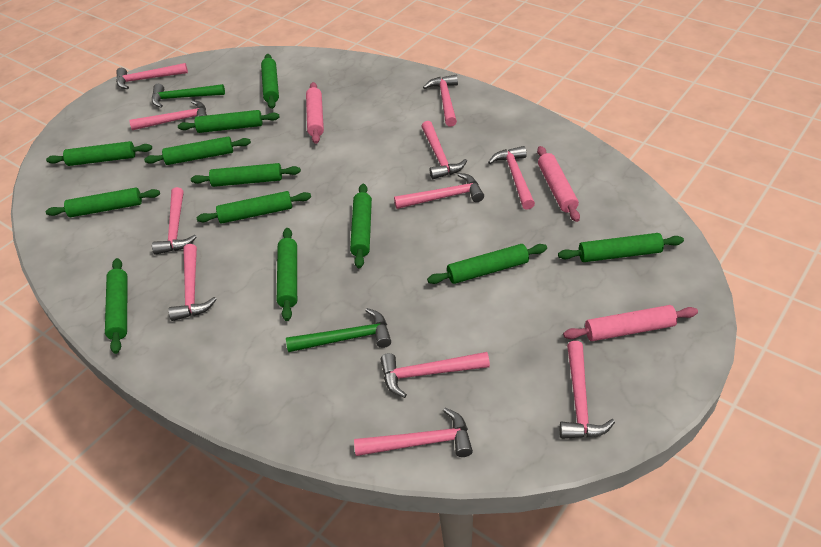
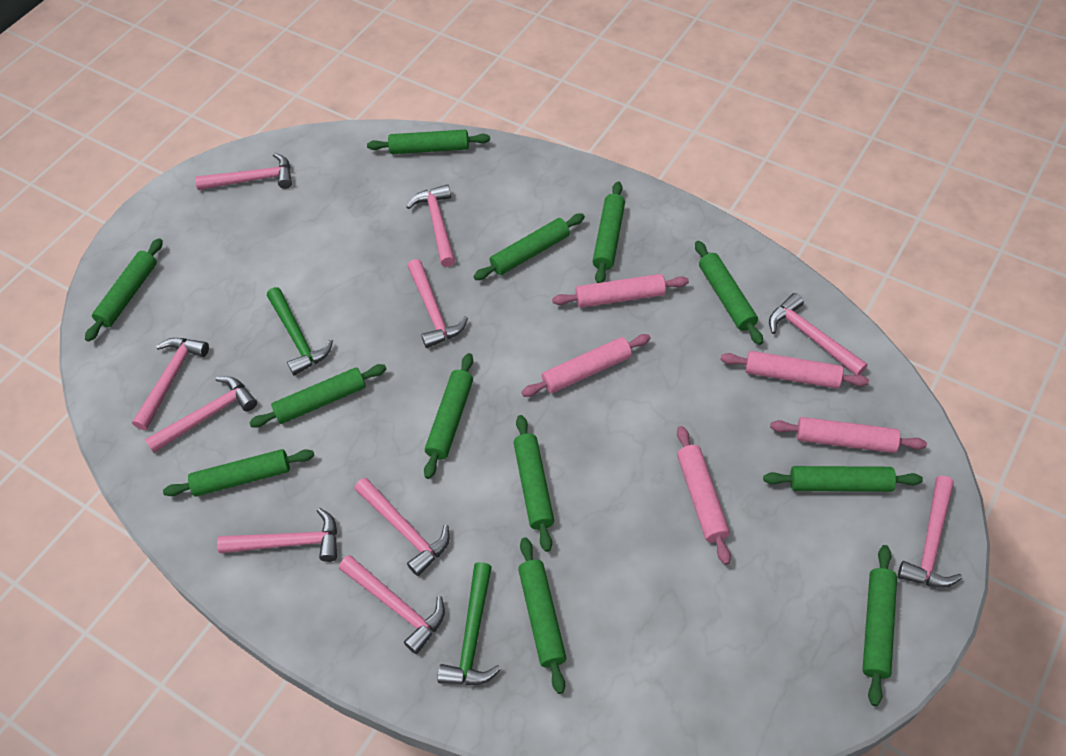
pink hammer: [116,63,188,89] [130,100,207,130] [152,187,197,255] [168,244,217,321] [354,408,473,457] [380,352,490,398] [394,173,484,209] [421,121,467,179] [423,75,458,127] [488,146,535,210] [560,341,615,439] = 11 -> [132,338,209,430] [145,376,257,453] [195,153,292,190] [217,508,337,562] [339,555,445,654] [354,478,450,576] [406,184,455,267] [407,259,468,348] [769,293,868,375] [898,476,962,588] = 10
pink rolling pin: [306,82,324,144] [537,146,580,222] [563,305,698,341] = 3 -> [522,334,651,397] [552,274,689,308] [677,426,731,565] [721,351,869,389] [770,417,927,453] = 5

